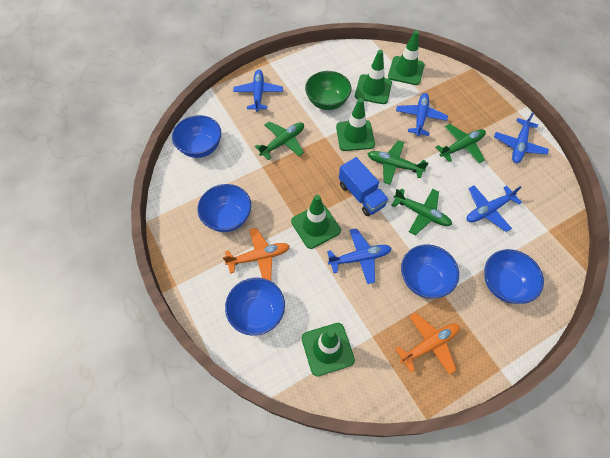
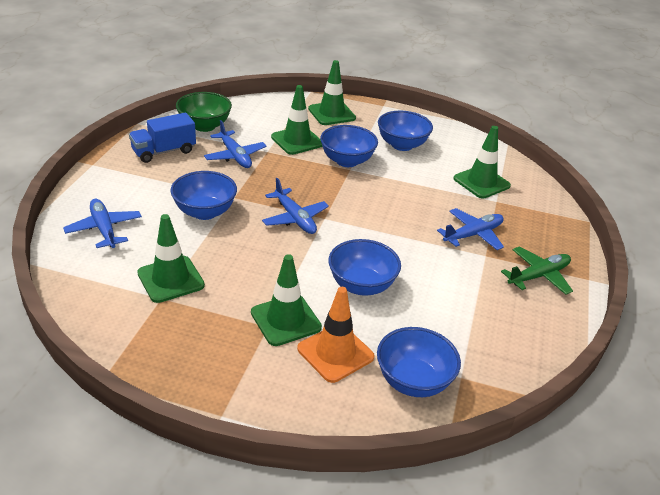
blue plane: [233,70,283,112] [327,228,392,284] [396,93,448,136] [466,185,522,232] [494,112,549,163] = 5 -> [63,199,142,248] [204,120,267,168] [262,178,329,234] [437,208,504,250] = 4
green plane: [255,121,304,160] [368,140,428,185] [391,188,452,235] [436,124,486,163] = 4 -> [501,246,573,295] = 1
orange plane: [223,228,290,281] [395,312,460,375] = 2 -> none = 0
orange traffic cone: none = 0 -> [297,287,374,383] = 1

